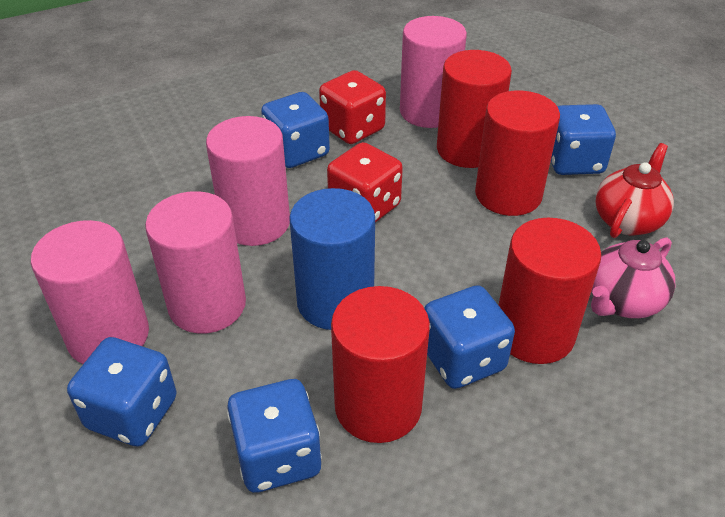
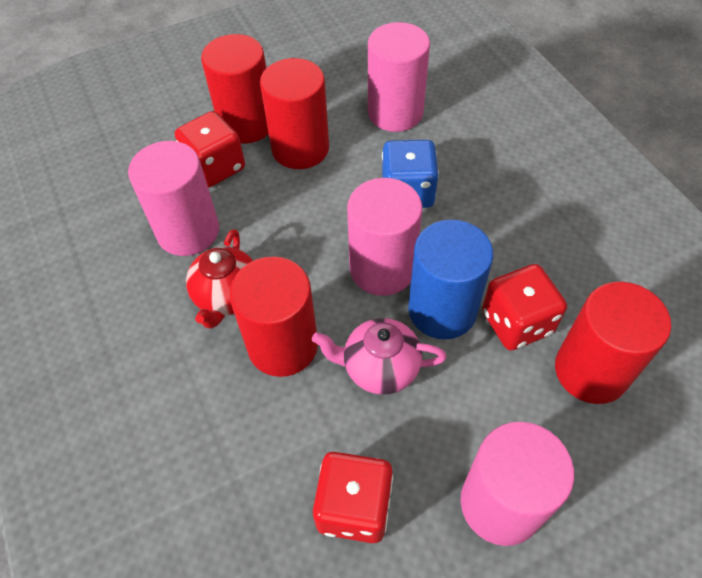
blue dice: [67,337,177,447] [227,379,322,493] [261,92,330,168] [424,285,515,389] [551,104,616,175] = 5 -> [382,140,439,208] = 1
red dice: [319,70,386,144] [327,142,403,222] = 2 -> [175,111,245,187] [313,452,393,543] [482,264,567,350] = 3

